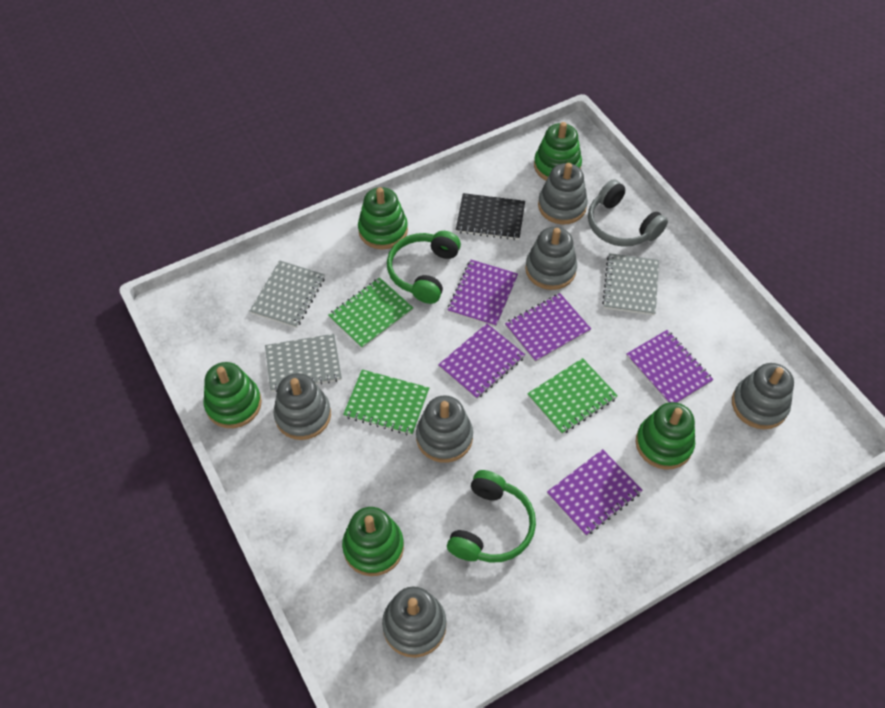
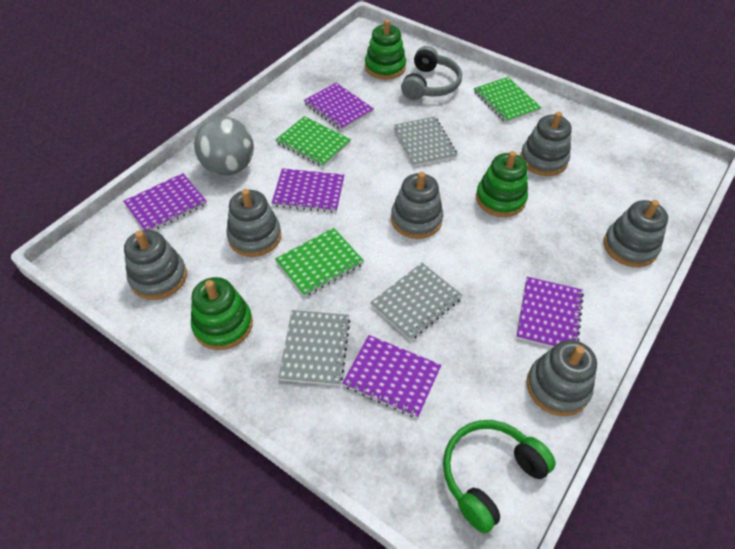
black notebook: [456,193,525,240] = 1 -> none = 0
green headphones: [387,231,461,304] [447,470,536,563] = 2 -> [443,420,556,534] = 1
green stacking toy: [204,362,262,428] [342,507,404,576] [358,187,408,249] [534,122,582,180] [636,402,695,470] = 5 -> [191,277,253,350] [365,19,406,80] [476,151,528,217] = 3
grey ball: none = 0 -> [194,116,254,175] = 1

